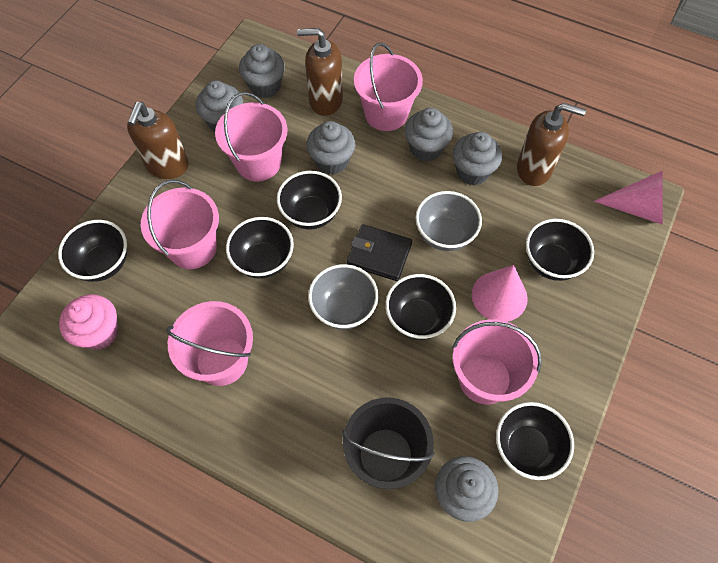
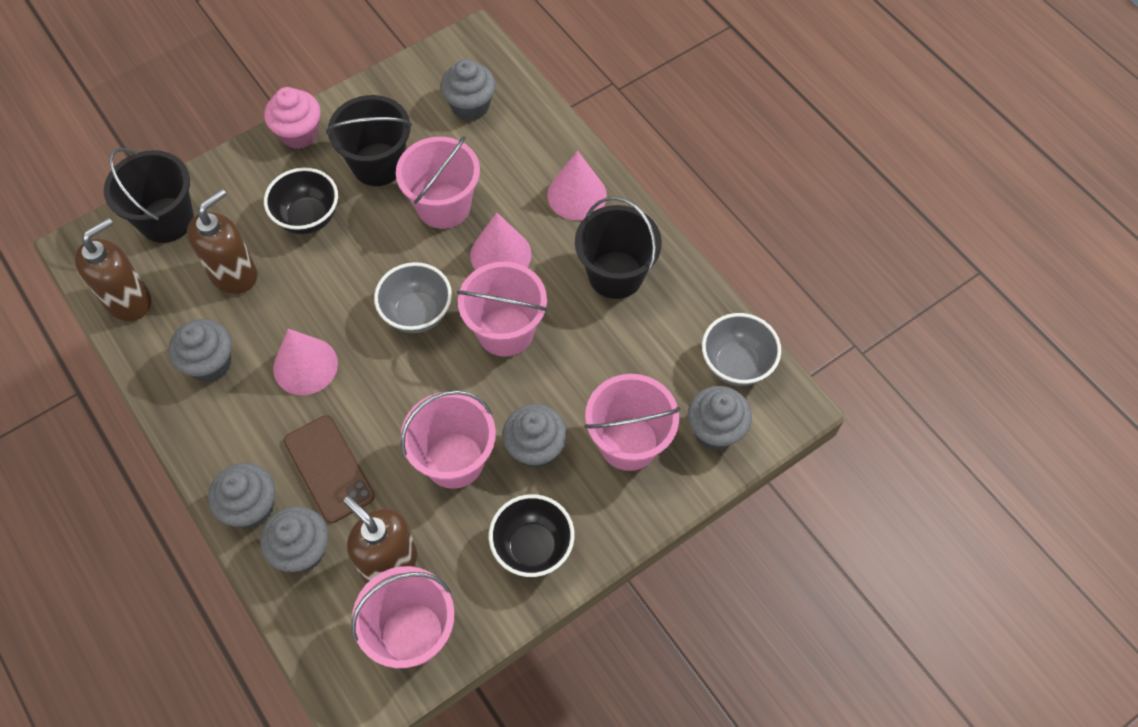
black bowl: [58,220,127,282] [226,217,294,279] [277,171,342,230] [385,274,456,340] [496,402,574,480] [526,219,594,281] = 6 -> [264,168,338,234] [489,494,575,577] = 2
black bucket: [342,397,434,489] = 1 -> [104,148,194,243] [326,95,412,186] [575,196,662,299] = 3
black wallet: [347,224,412,281] = 1 -> none = 0
brown phone: none = 0 -> [284,415,375,523] = 1
pink cone: [472,265,528,322] [594,171,663,225] = 2 -> [273,329,338,395] [470,213,532,270] [547,151,607,220] = 3

